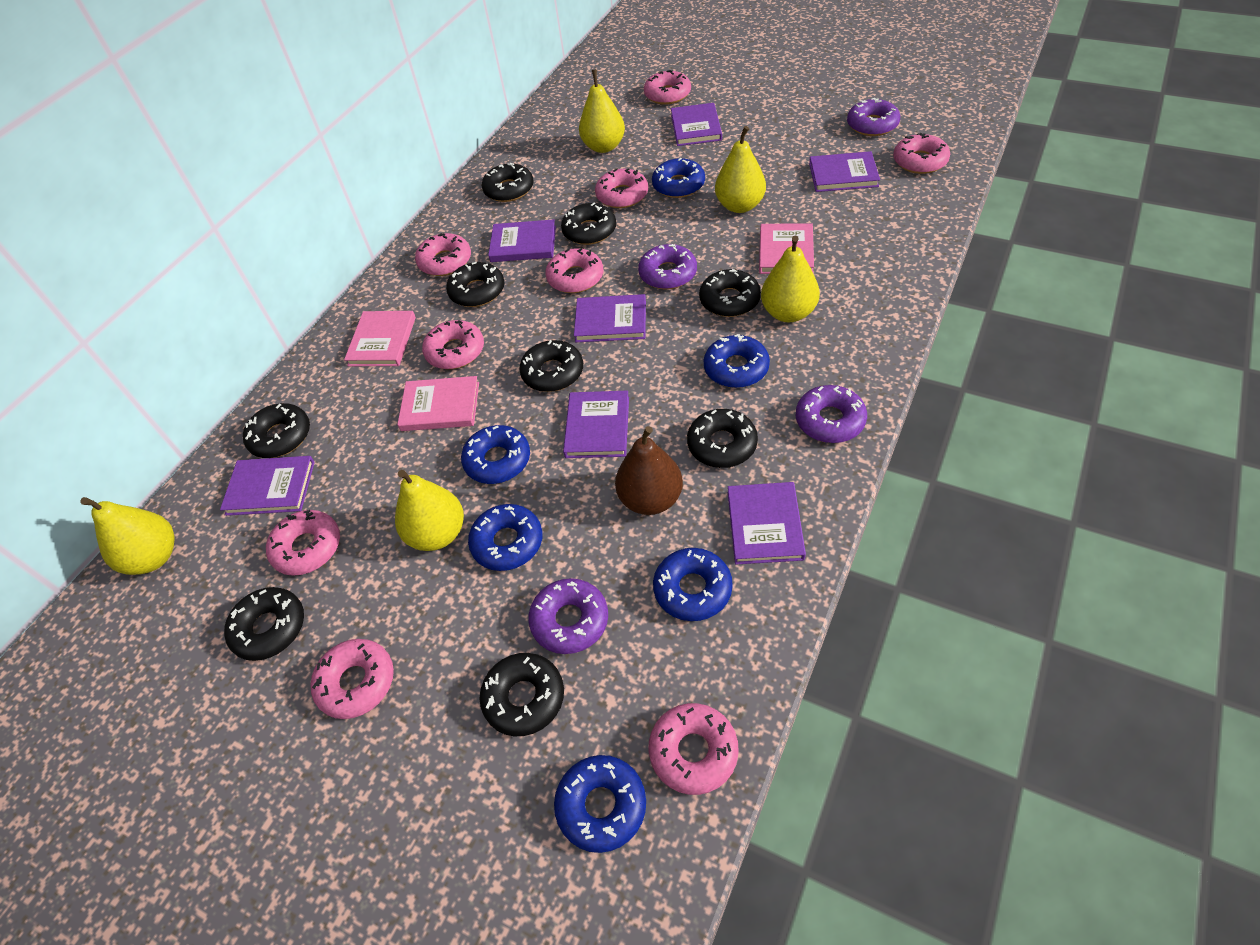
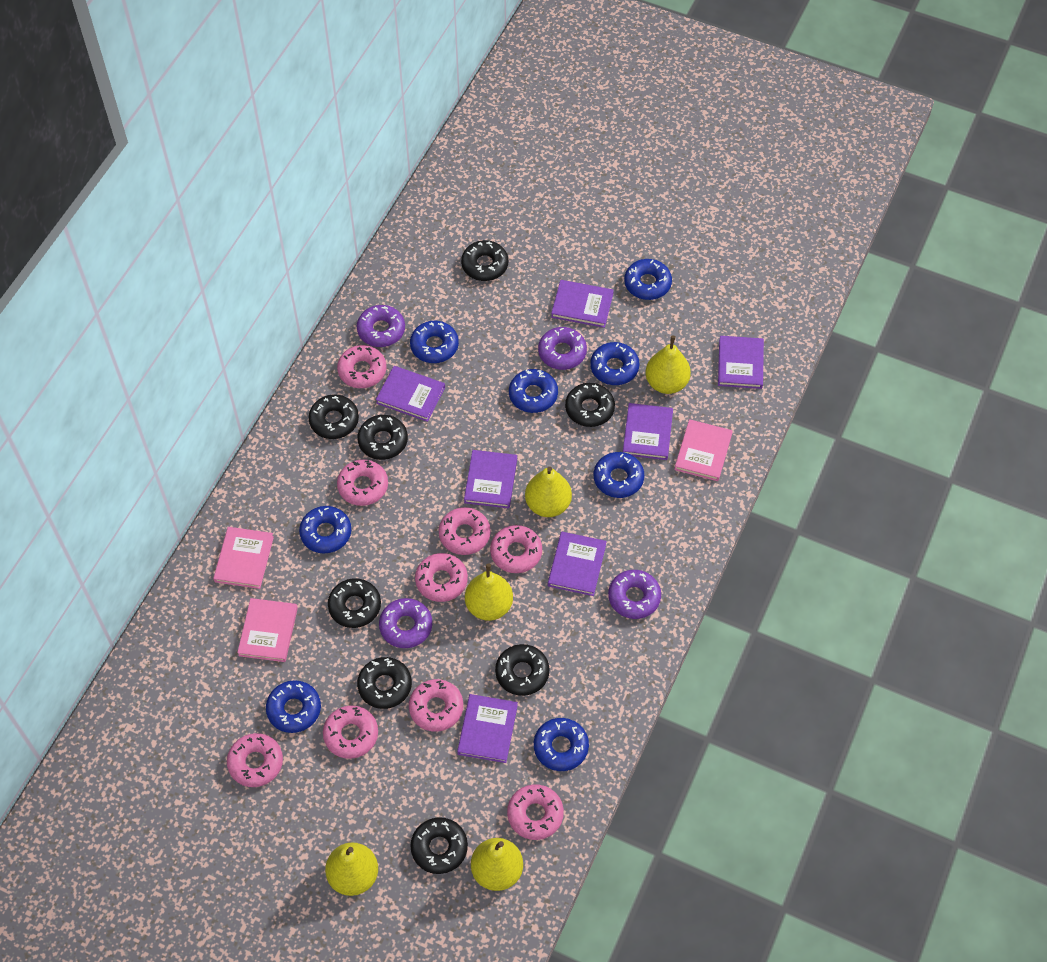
black donut: [224,587,304,661] [243,403,310,458] [446,262,505,307] [479,653,564,736] [482,163,533,202] [519,340,583,392] [561,203,616,245] [687,409,758,468] [699,269,761,317] = 9 -> [309,394,359,439] [328,578,381,628] [357,415,408,460] [357,657,412,709] [410,817,468,874] [461,240,508,281] [495,644,549,696] [565,383,615,427] = 8
blue donut: [461,425,530,484] [468,504,542,571] [554,755,646,853] [652,158,705,198] [653,548,733,621] [704,334,770,388] = 6 -> [266,680,321,733] [299,506,351,553] [410,321,459,363] [509,369,558,413] [534,718,589,771] [590,342,639,385] [594,452,644,498] [624,259,672,300] = 8
brown pear: [615,426,683,515] = 1 -> none = 0

